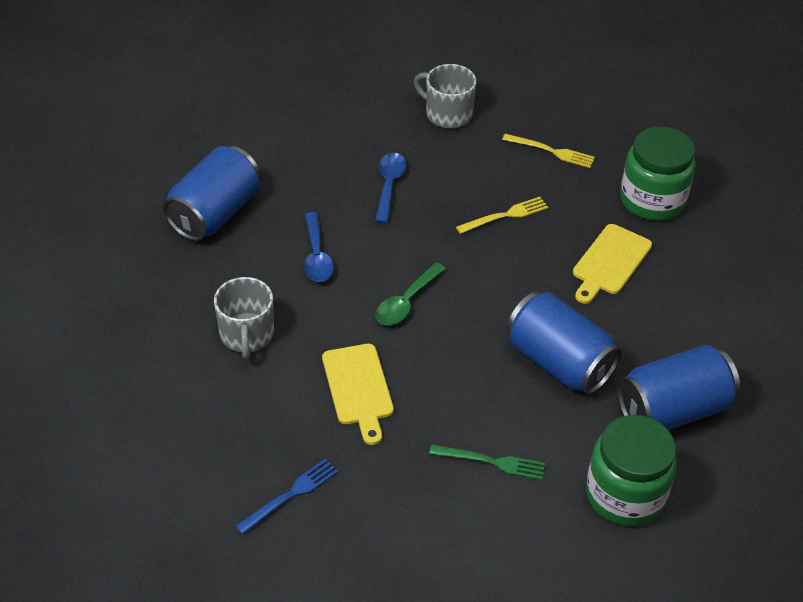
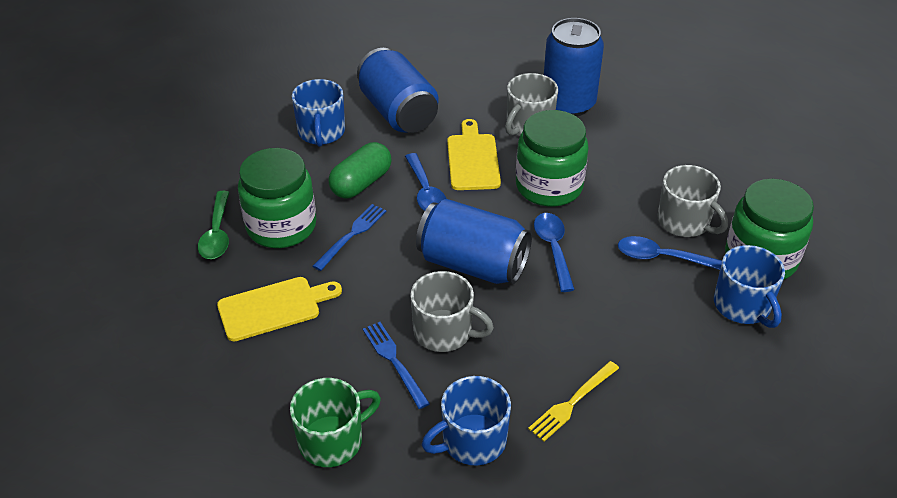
blue fork: [235,459,338,535] = 1 -> [313,204,386,271] [363,322,430,409] = 2
blue mug: none = 0 -> [292,79,345,147] [422,376,511,465] [714,245,785,328] = 3
blue spoon: [304,212,334,282] [375,153,406,223] = 2 -> [405,153,446,211] [534,213,575,292] [618,236,722,270] = 3
green capsule: none = 0 -> [329,142,392,199] = 1
green fork: [429,445,545,480] = 1 -> none = 0
green jar: [586,415,677,526] [620,127,696,221] = 2 -> [238,148,316,248] [516,110,589,207] [725,179,814,280] = 3
green mug: none = 0 -> [290,378,381,467] = 1
grey mug: [214,277,274,359] [414,64,476,129] = 2 -> [410,271,494,352] [505,73,558,136] [657,165,728,237] = 3
yellow fork: [456,197,548,234] [502,134,595,168] = 2 -> [528,361,619,442] = 1

